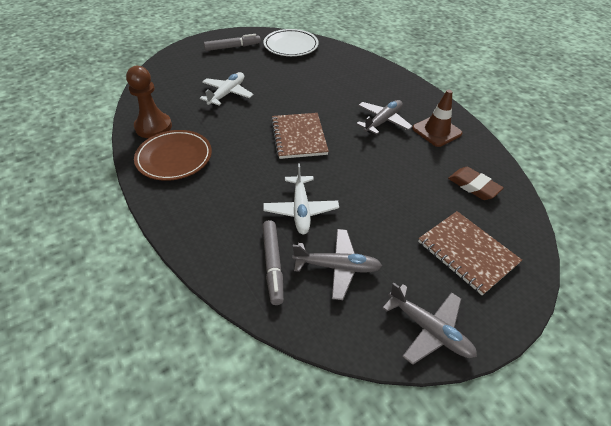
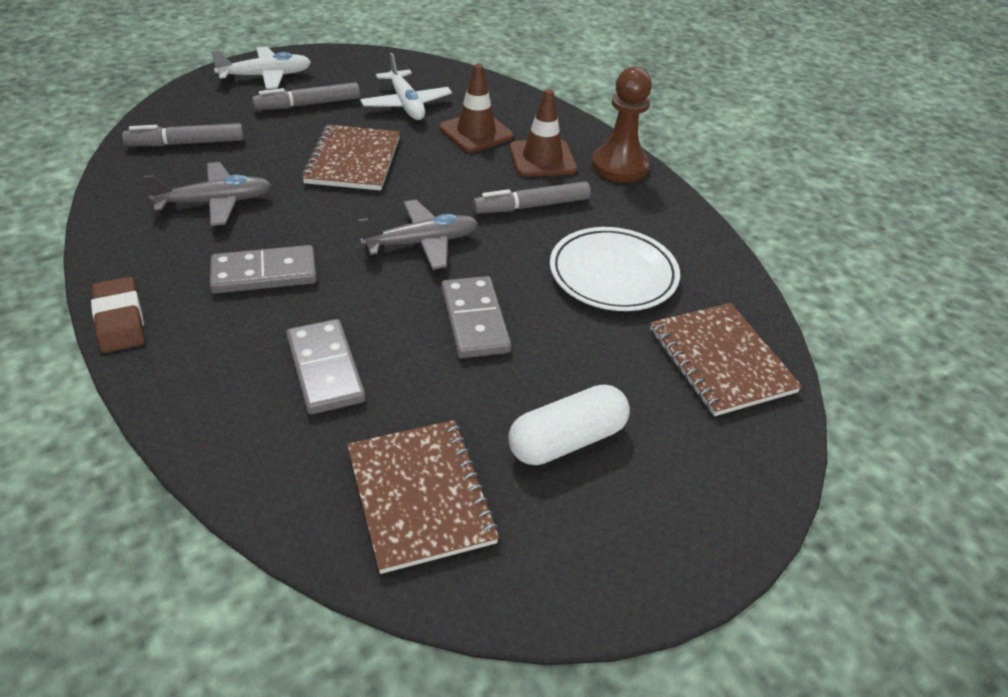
brown notebook: [271,113,329,159] [418,211,522,295] = 2 -> [302,125,400,191] [347,420,499,574] [650,303,802,416] = 3
brown plate: [134,130,212,181] = 1 -> none = 0
brown traffic cone: [412,90,463,147] = 1 -> [439,64,514,152] [509,89,577,177] = 2
grey domino: none = 0 -> [210,245,317,294] [286,319,366,414] [441,276,511,358] = 3
grey marker: [204,34,261,51] [262,220,284,305] = 2 -> [122,123,244,146] [252,82,360,110] [473,181,591,214] = 3
grey plane: [293,229,382,300] [356,100,413,135] [382,283,477,365] = 3 -> [144,162,271,226] [358,200,478,270] = 2
white capsule: none = 0 -> [508,385,630,465] = 1

